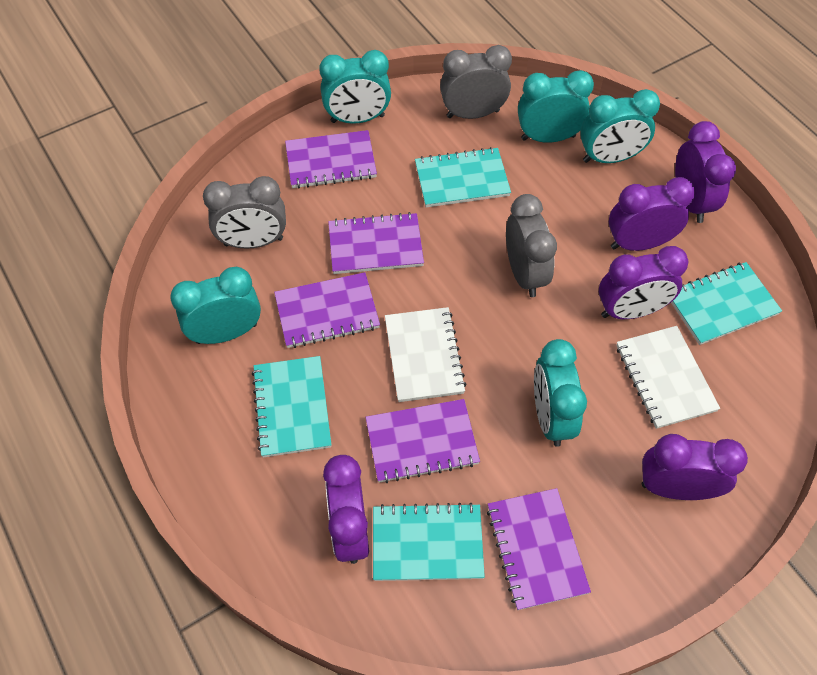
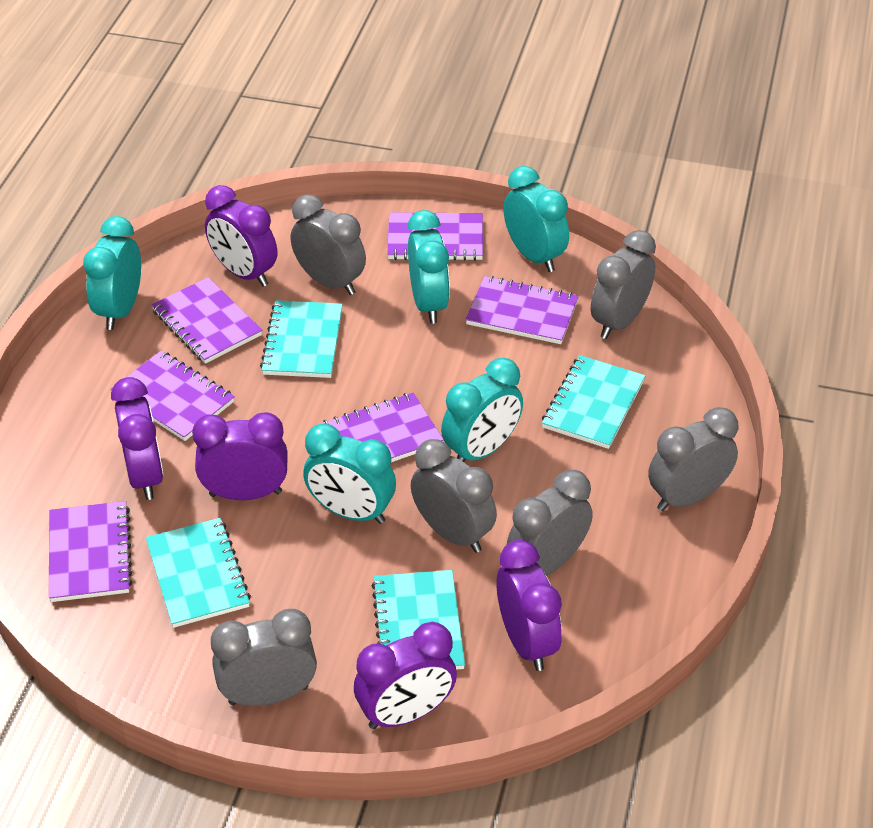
grey clock: [203,176,286,249] [440,45,512,119] [506,194,557,297] = 3 -> [211,609,317,706] [291,195,366,295] [411,439,497,553] [507,470,593,576] [591,230,656,339] [648,407,739,511] = 6
purple notebook: [274,272,380,348] [285,130,377,188] [328,212,424,274] [366,399,480,483] [487,488,591,610] = 5 -> [49,501,132,602] [110,351,235,441] [151,277,262,364] [317,393,444,462] [387,212,483,261] [465,276,579,344] = 6
white notebook: [385,307,467,402] [616,326,720,429] = 2 -> none = 0

